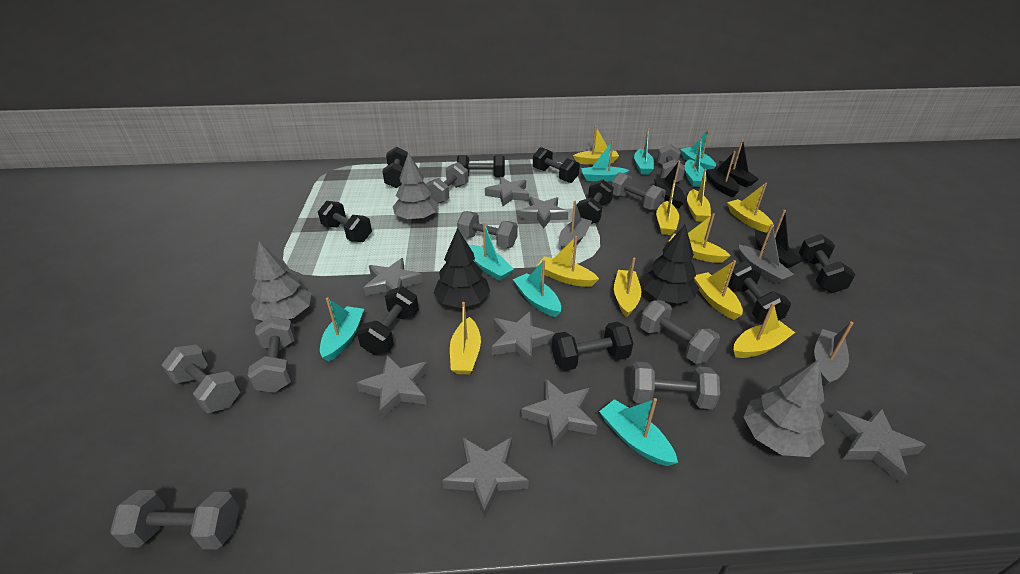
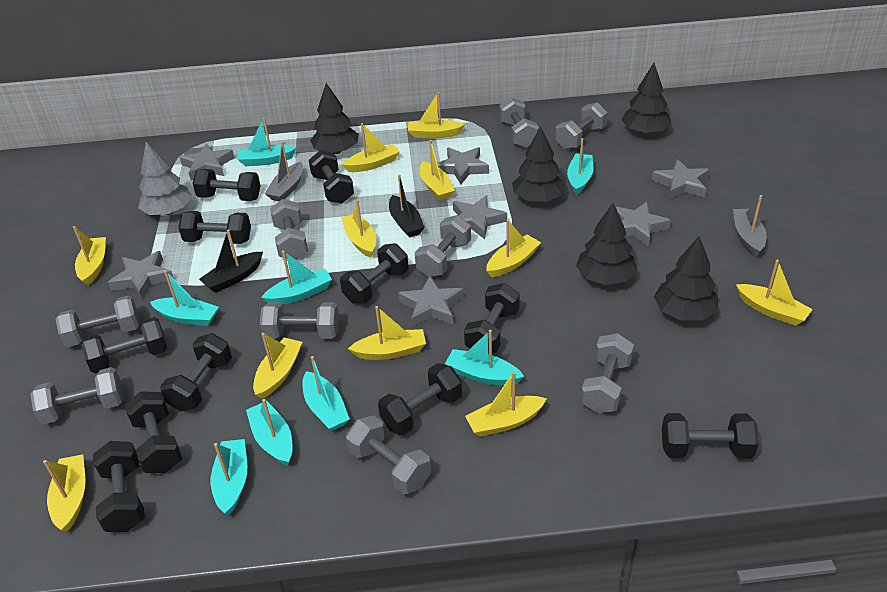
black boat: [654,161,685,208] [706,151,739,197] [719,139,759,187] [755,210,802,268] = 4 -> [199,229,263,293] [389,174,425,238] = 2
black dumbbell: [318,201,372,242] [357,287,419,355] [383,147,408,188] [457,155,505,177] [533,147,580,183] [552,322,633,371] [577,180,614,224] [728,260,791,322] [799,234,856,293] = 9 -> [81,317,167,373] [93,441,145,532] [125,391,182,473] [160,333,232,411] [178,211,251,244] [193,169,261,201] [309,150,354,204] [340,243,409,304] [378,363,462,435] [464,283,520,354] [662,413,759,459] = 11
black tree: [434,228,490,308] [642,225,699,304] = 2 -> [310,83,359,154] [512,127,566,202] [576,203,637,285] [622,63,671,135] [654,236,719,321] = 5
grey boat: [559,201,592,250] [739,224,794,284] [814,322,853,386] = 3 -> [265,142,303,201] [733,195,766,257] = 2
grey star: [357,355,428,419] [364,258,423,296] [442,437,529,518] [485,177,529,206] [492,311,555,365] [520,197,568,228] [521,379,597,449] [831,408,926,483] = 8 -> [108,251,174,299] [180,144,234,181] [398,276,463,327] [437,147,489,184] [453,195,507,239] [615,202,671,247] [652,159,709,199] = 7
grey tree: [250,241,311,321] [393,153,438,221] [744,360,824,457] = 3 -> [138,142,192,215] = 1
yellow boat: [450,302,481,374] [537,236,599,287] [573,126,619,165] [614,258,641,318] [656,180,679,235] [669,213,731,263] [687,169,711,222] [694,260,743,320] [727,183,774,233] [734,303,795,358] = 10 -> [43,454,85,532] [73,226,106,286] [253,333,302,399] [341,199,376,258] [342,123,400,172] [348,306,426,360] [408,92,465,138] [420,140,455,200] [465,372,547,437] [486,220,541,277] [736,260,813,326] = 11

